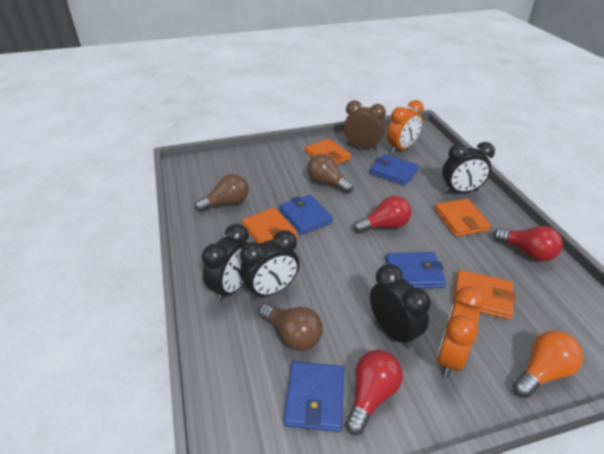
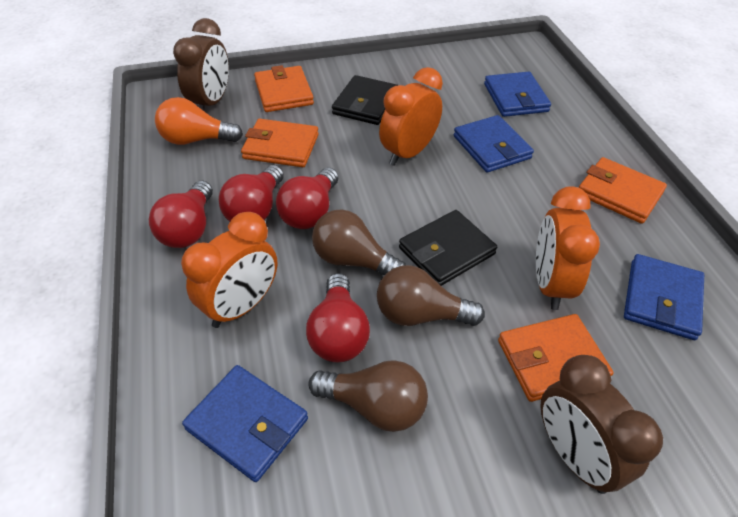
black clock: [202,224,249,302] [240,230,299,299] [370,264,431,349] [442,142,495,193] = 4 -> none = 0
black wallet: none = 0 -> [332,75,398,125] [399,210,497,286] = 2
brown clock: [344,101,386,150] = 1 -> [173,18,229,111] [541,355,663,494] = 2
orange clock: [387,100,424,154] [436,286,485,377] = 2 -> [181,212,277,328] [379,67,443,166] [536,187,600,310] = 3
red light bulb: [345,350,403,435] [353,196,411,233] [493,226,563,261] = 3 -> [149,181,213,248] [219,165,284,221] [276,167,338,229] [306,273,370,362] = 4

